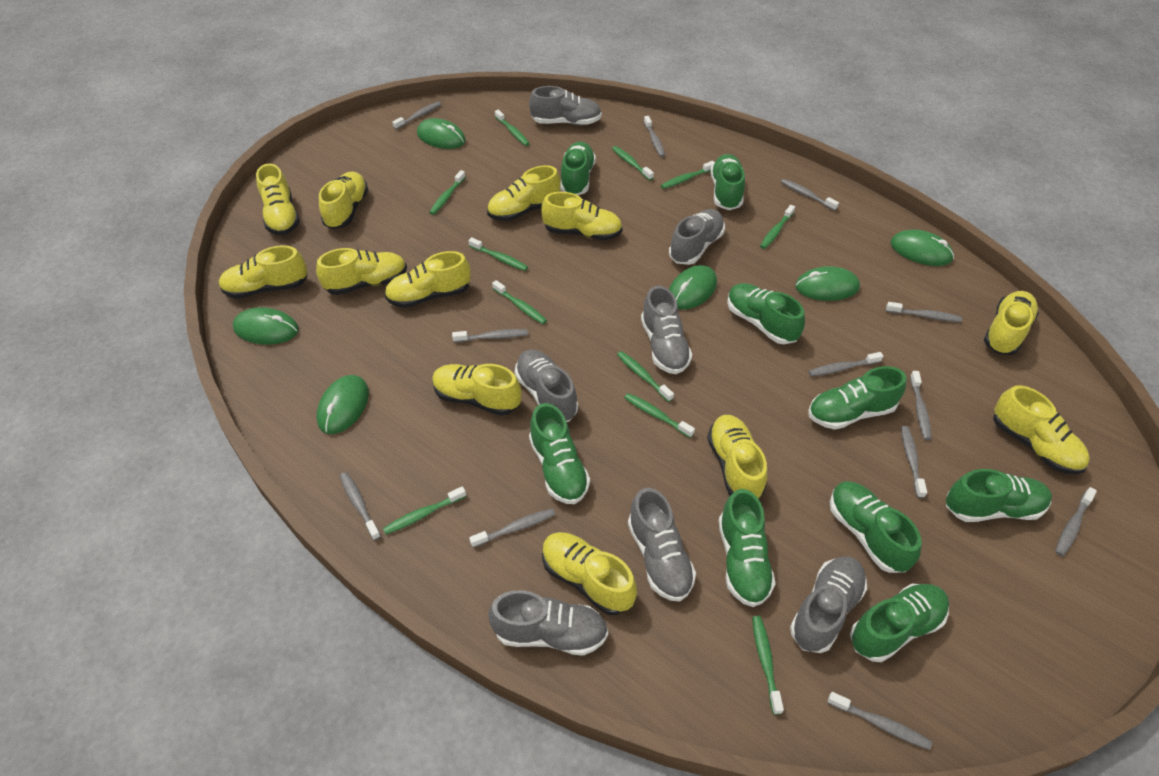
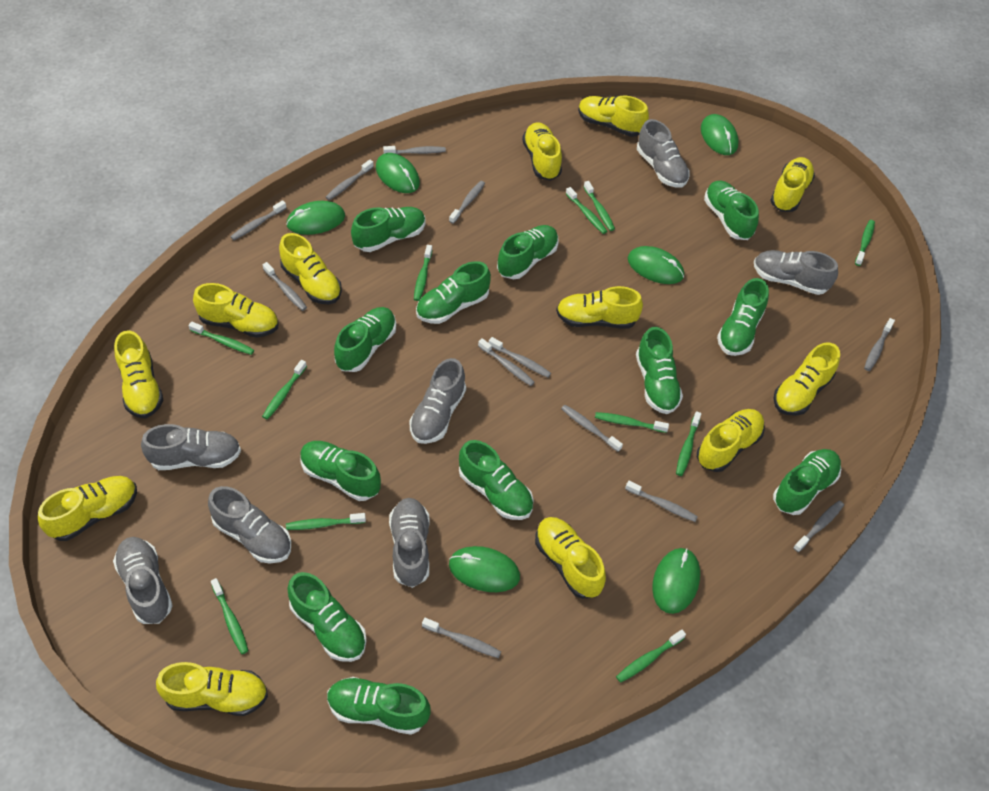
green shoe: [529,403,590,504] [560,142,596,195] [710,154,745,210] [718,489,776,607] [727,283,805,344] [808,366,907,430] [830,481,922,573] [850,584,949,662] [946,469,1052,522] = 9 -> [287,572,367,662] [300,441,381,501] [327,677,430,735] [334,307,396,372] [351,207,426,252] [416,261,491,324] [459,440,534,520] [497,225,559,279] [636,327,683,414] [704,181,759,240] [717,278,769,356] [773,449,841,515] = 12

